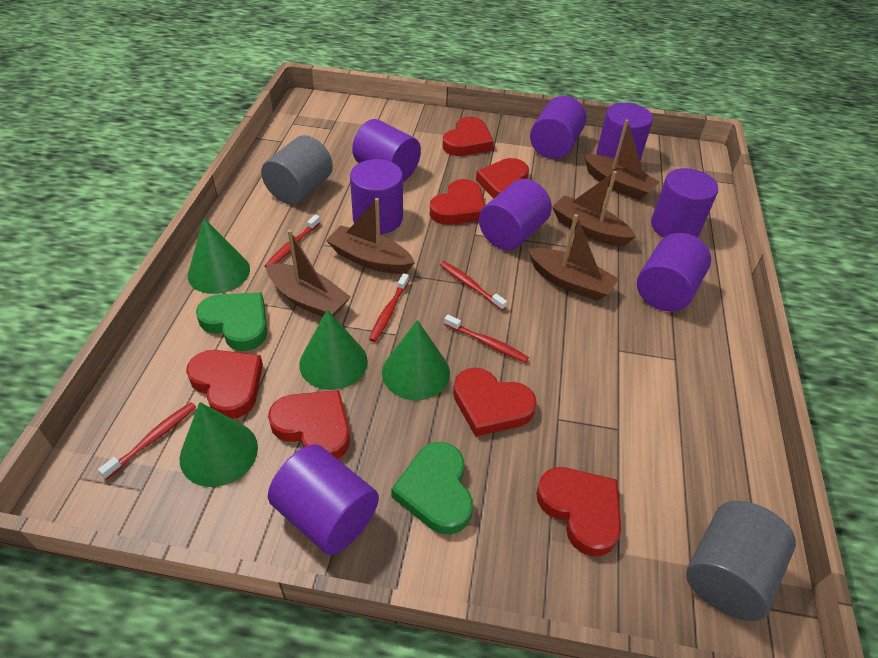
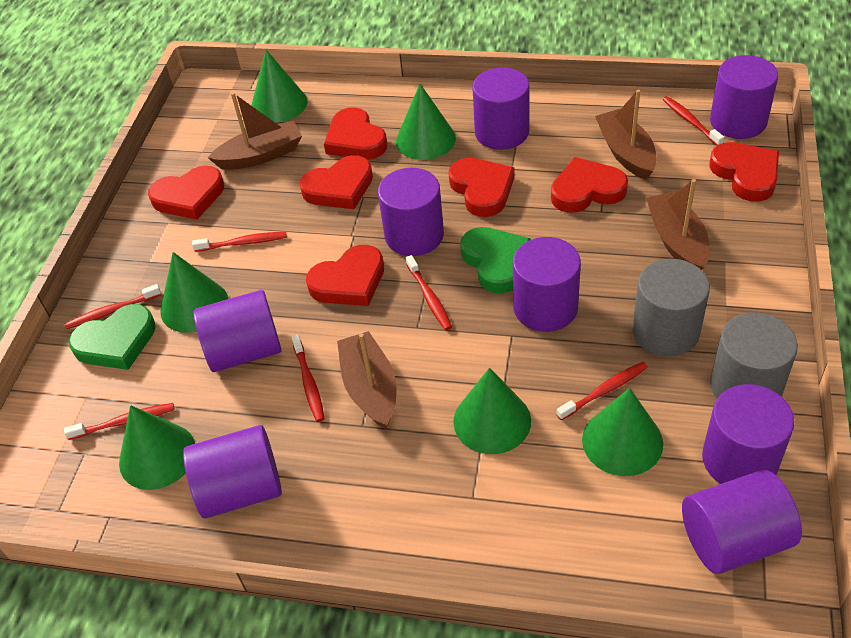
brown boat: [266,230,351,317] [326,198,415,274] [528,214,619,301] [552,171,636,246] [584,119,660,200] = 5 -> [208,92,302,170] [337,331,397,429] [595,90,657,180] [646,179,710,270] = 4
green cone: [179,402,258,487] [188,218,250,294] [299,310,368,390] [382,320,450,400] = 4 -> [119,405,195,490] [160,252,228,333] [251,50,307,123] [396,84,456,160] [453,368,531,454] [582,388,663,476] = 6
red toothbrush: [98,402,196,479] [265,215,321,267] [369,273,409,342] [440,261,507,310] [444,315,529,363] = 5 -> [64,403,174,440] [65,284,161,329] [192,232,287,252] [291,334,325,422] [406,255,452,330] [556,362,648,420] [662,96,724,145] = 7

